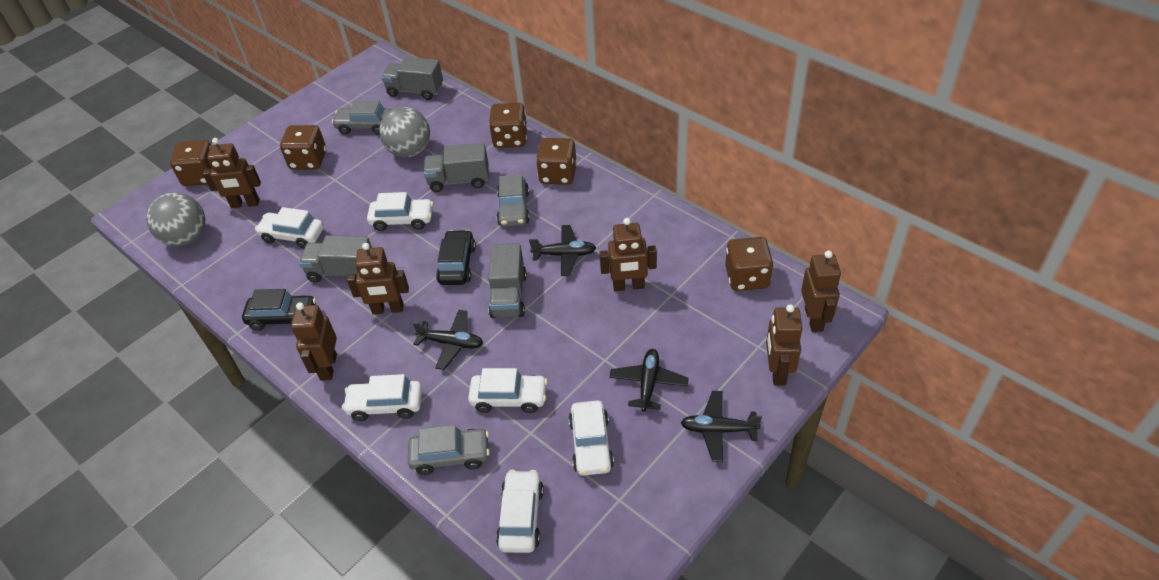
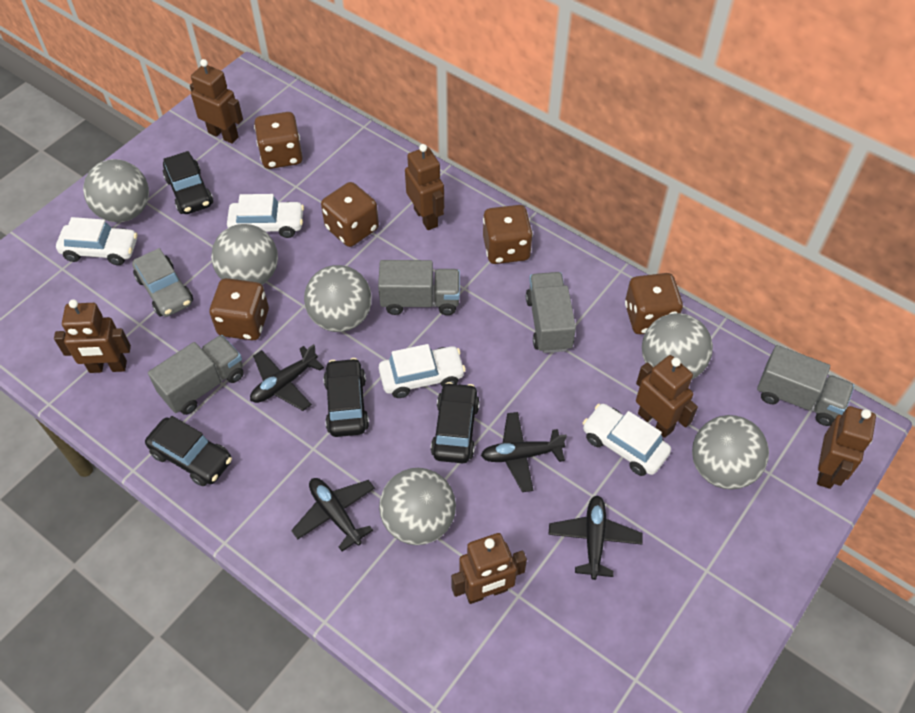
black car: [242,289,316,331] [436,230,476,285] = 2 -> [145,416,232,486] [163,151,213,214] [323,358,369,437] [431,382,480,463] = 4
grey ball: [146,192,205,246] [379,107,430,157] = 2 -> [83,159,149,222] [211,224,278,285] [304,265,372,332] [379,468,456,545] [642,313,713,379] [692,415,769,489] = 6
grey car: [332,100,391,135] [408,425,490,475] [497,174,530,227] = 3 -> [132,248,193,317] = 1
white car: [255,207,324,249] [342,374,422,421] [367,192,433,231] [468,368,548,413] [496,470,544,553] [568,400,614,476] = 6 -> [56,217,137,265] [227,194,304,238] [379,344,466,398] [583,404,671,476] = 4

